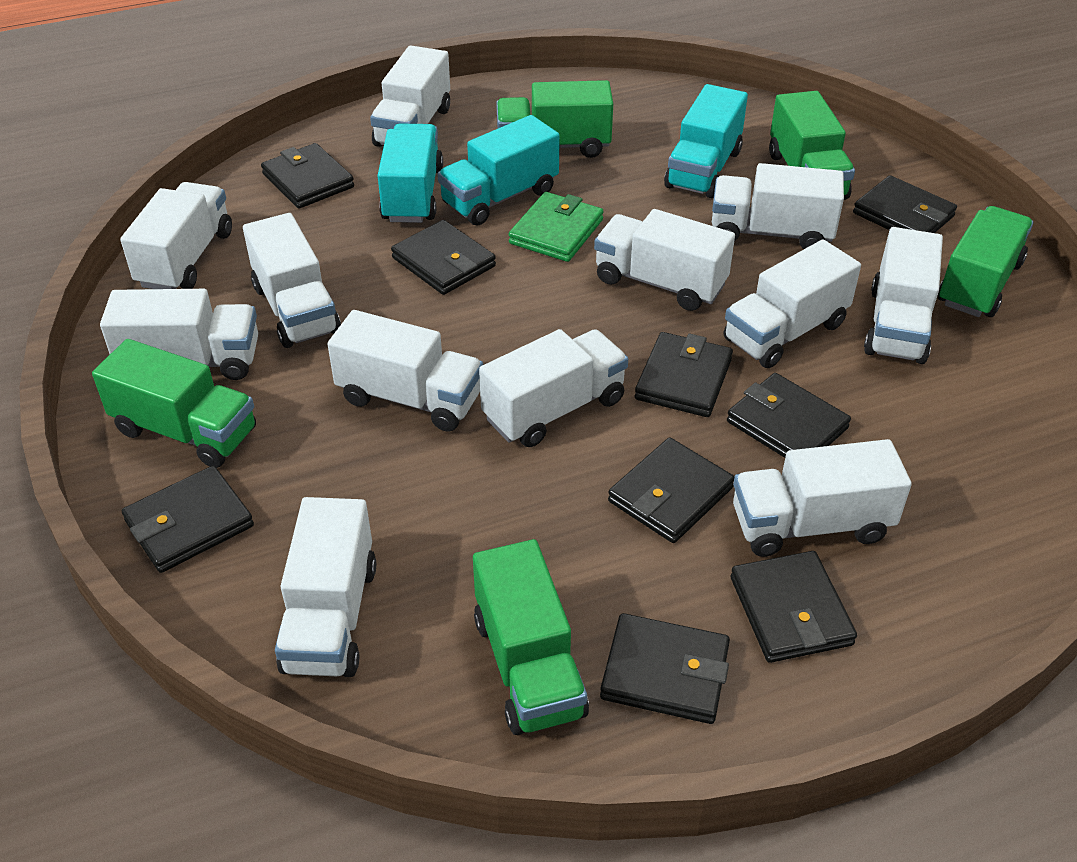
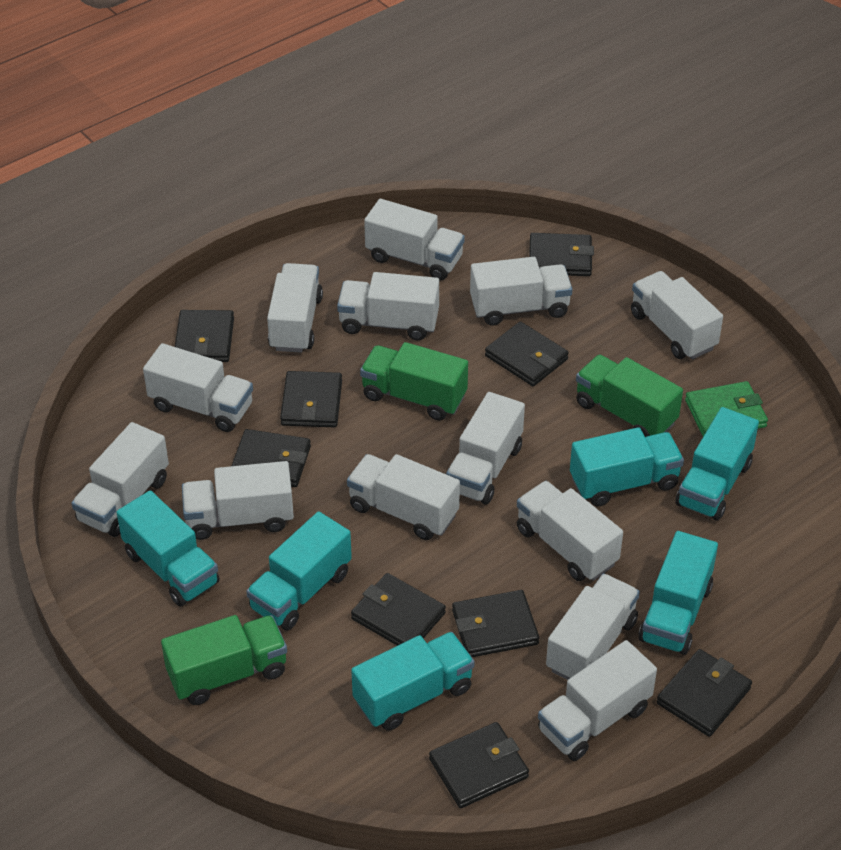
green truck: [92,339,256,468] [473,539,589,735] [496,80,613,158] [769,91,855,200] [937,206,1033,317] = 5 -> [161,615,287,705] [360,342,468,420] [576,355,683,437] = 3
turquoise truck: [377,123,443,223] [438,115,560,226] [664,84,748,198] = 3 -> [117,490,220,607] [246,512,352,631] [351,632,475,731] [570,427,684,507] [638,531,718,655] [675,407,759,521] = 6
white truck: [100,289,258,380] [120,182,232,289] [243,213,341,348] [275,497,376,677] [328,310,483,432] [370,45,450,147] [479,329,628,447] [594,209,735,311] [712,163,844,249] [724,240,861,368] [733,439,912,557] [864,227,943,364] = 12 -> [71,422,169,537] [143,343,253,432] [182,461,294,540] [267,263,323,353] [337,272,439,340] [347,454,460,540] [364,199,465,281] [446,392,525,505] [470,257,572,326] [517,481,623,581] [538,640,657,761] [546,574,640,680] [631,271,723,359] = 13

